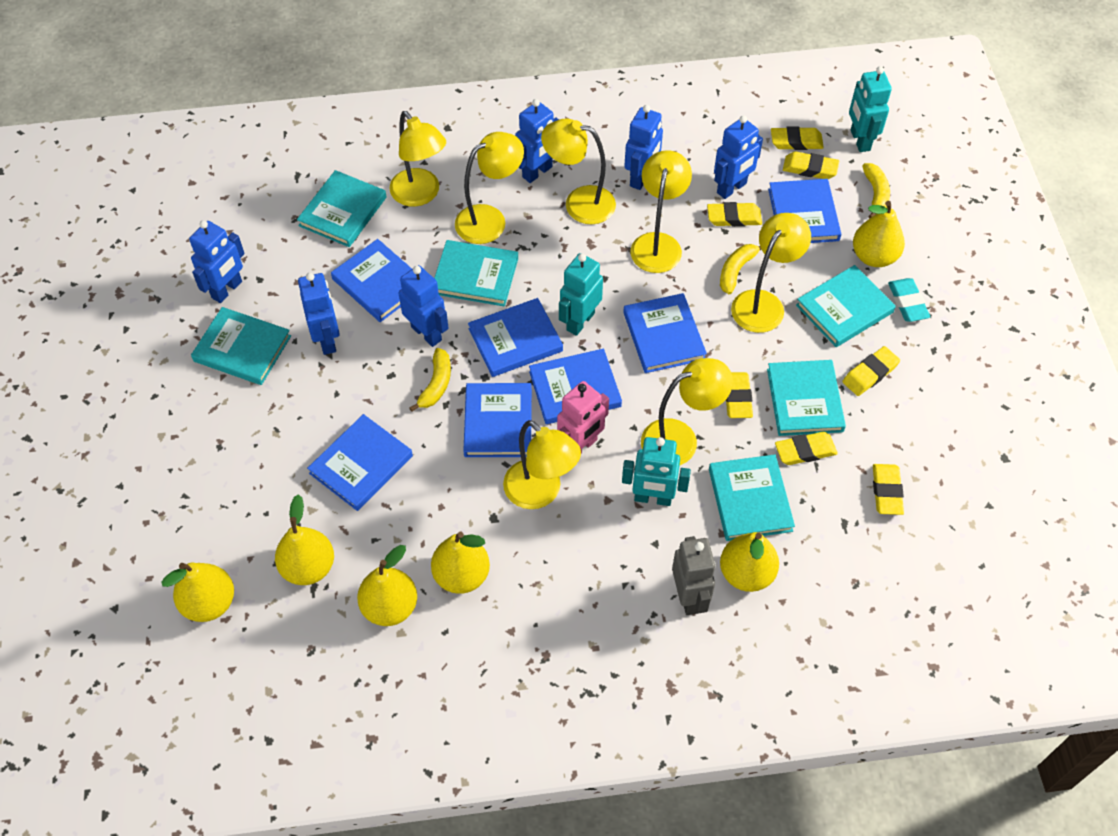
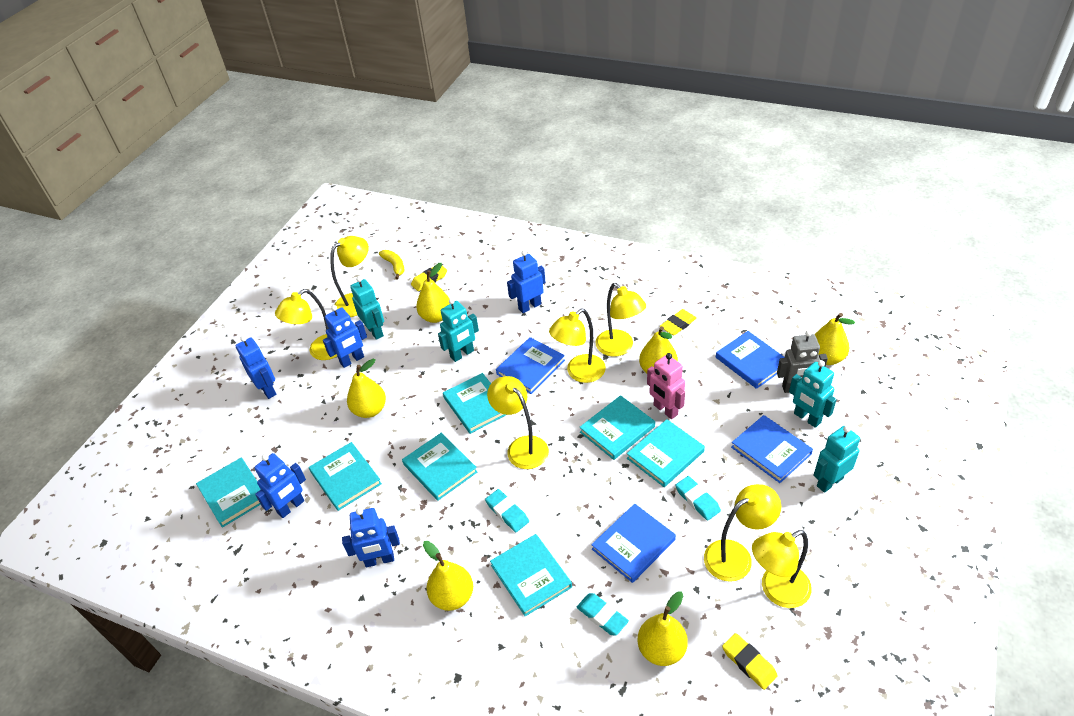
blue book: [307,414,413,511] [331,239,412,322] [463,383,532,457] [468,298,563,377] [529,349,622,424] [623,293,707,373] [768,179,841,243] = 7 -> [496,337,565,394] [591,504,676,583] [716,331,785,389] [731,415,813,483] = 4
blue robot: [189,220,244,303] [298,273,340,355] [399,265,449,347] [515,99,559,183] [624,105,663,190] [714,115,763,199] = 6 -> [236,336,276,399] [254,453,306,518] [323,305,367,368] [342,508,400,567] [507,250,546,313] = 5
turquoise book: [191,307,291,385] [297,170,386,247] [434,240,518,307] [709,454,795,541] [767,360,846,436] [796,265,896,347] = 6 -> [196,458,261,528] [309,442,382,511] [402,433,477,501] [443,373,506,434] [490,534,572,616] [579,395,655,460] [627,419,705,487] = 7
turquoise eraser: [888,278,930,322] = 1 -> [485,489,529,532] [577,593,629,636] [675,476,721,521] = 3
turquoise robot: [559,253,603,336] [622,437,691,506] [849,66,892,152] = 3 -> [350,277,384,340] [438,298,479,362] [789,360,837,428] [813,426,860,493] = 4
yellow banana: [409,348,451,412] [720,244,762,294] [862,163,890,219] = 3 -> [379,250,404,279] = 1
yellow eraser: [707,202,762,227] [726,372,753,418] [771,127,824,150] [775,432,838,465] [783,151,839,179] [842,346,900,396] [873,464,904,515] = 7 -> [411,266,447,291] [660,309,697,336] [722,633,778,690] = 3

